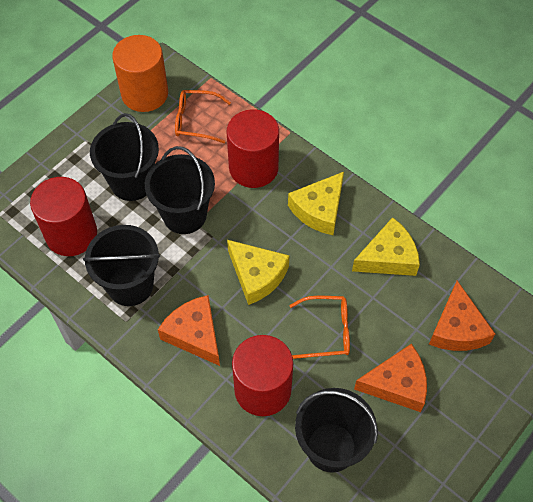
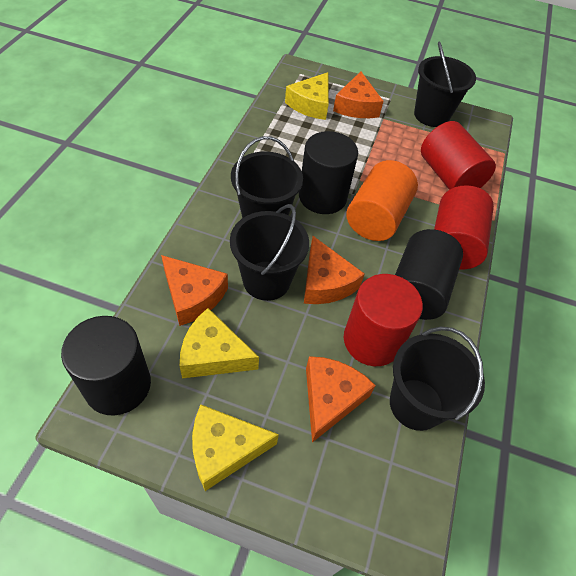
black cylinder: none = 0 -> [61,316,151,415] [299,131,358,214] [395,229,463,320] = 3
orange cheese: [158,295,220,366] [354,344,427,412] [429,281,495,351] = 3 -> [161,255,228,326] [304,236,365,304] [306,356,376,442] [333,72,384,118] = 4
orange glasses: [175,90,231,143] [289,296,350,359] = 2 -> none = 0

